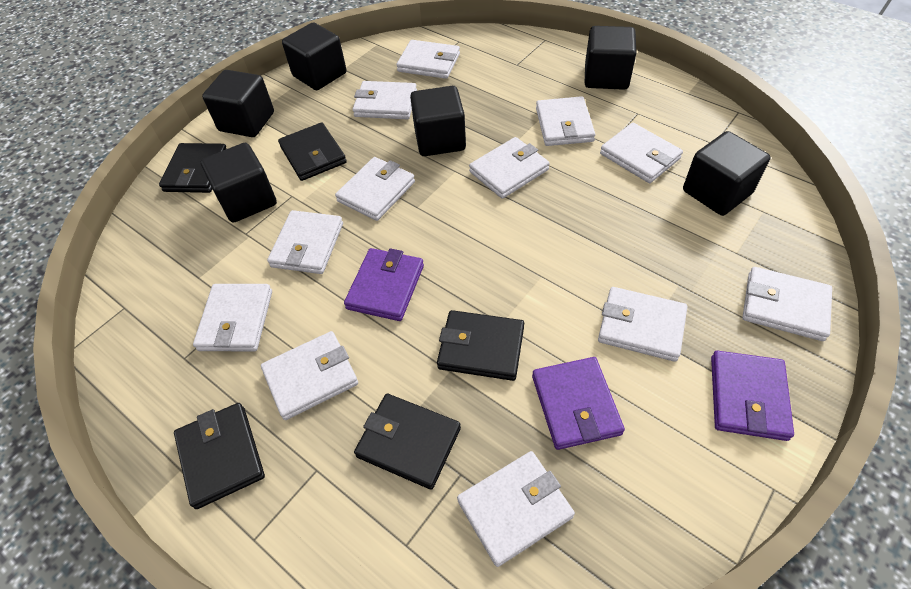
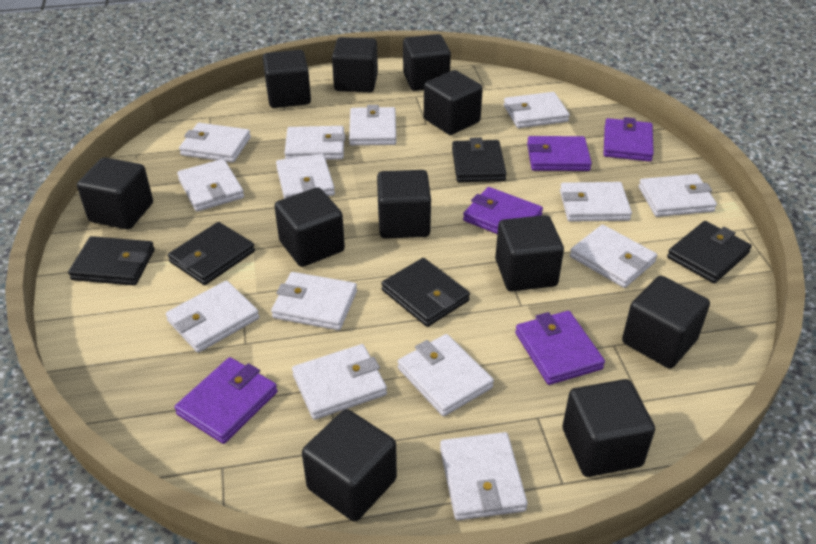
black cube: [200,143,277,223] [202,70,274,137] [282,23,346,90] [410,86,466,156] [585,26,636,90] [683,131,771,216] = 6 -> [77,157,153,229] [263,50,311,108] [274,187,345,267] [302,409,397,521] [332,37,378,92] [377,170,431,239] [403,34,451,91] [424,70,483,135] [495,215,564,291] [562,379,655,477] [622,276,710,368] = 11
purple wallet: [344,248,424,321] [532,357,625,450] [711,351,794,441] = 3 -> [174,357,278,444] [463,187,543,234] [515,311,605,385] [527,136,592,171] [604,117,654,162] = 5
white wallet: [193,284,272,352] [261,331,358,420] [267,210,343,274] [335,157,415,221] [353,81,417,119] [396,40,460,79] [457,451,575,567] [469,137,550,199] [536,96,595,146] [598,287,687,362] [600,123,683,183] [742,267,832,341] = 12 -> [166,281,259,353] [177,159,244,212] [179,123,251,163] [271,272,357,330] [276,154,335,199] [284,126,345,160] [292,344,387,420] [349,105,396,146] [398,334,494,416] [440,432,528,520] [504,92,570,128] [560,182,632,222] [570,225,657,288] [639,174,717,217] = 14

